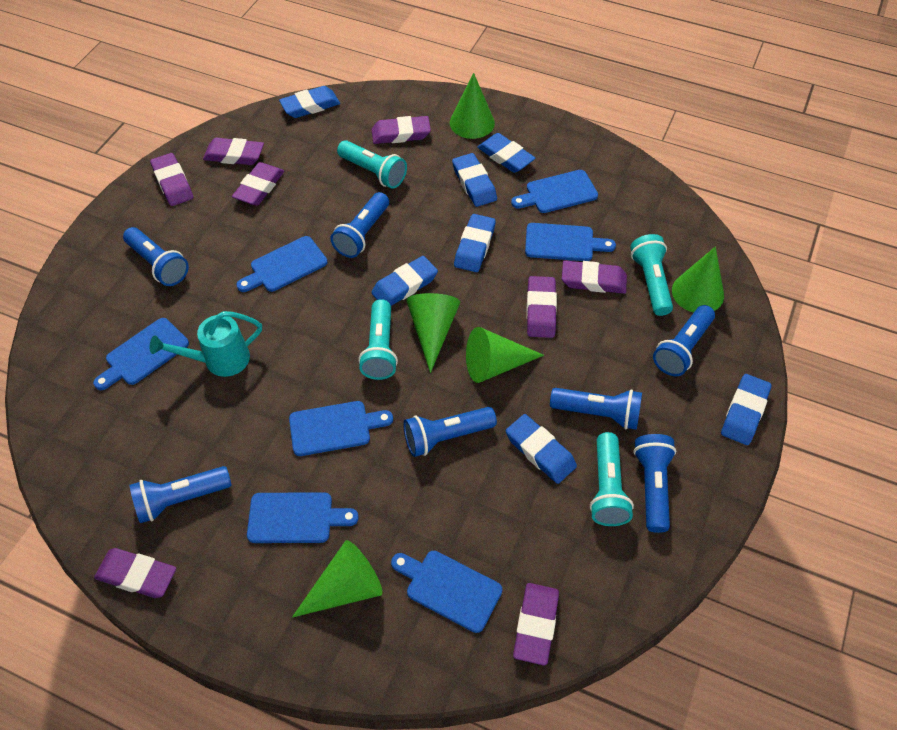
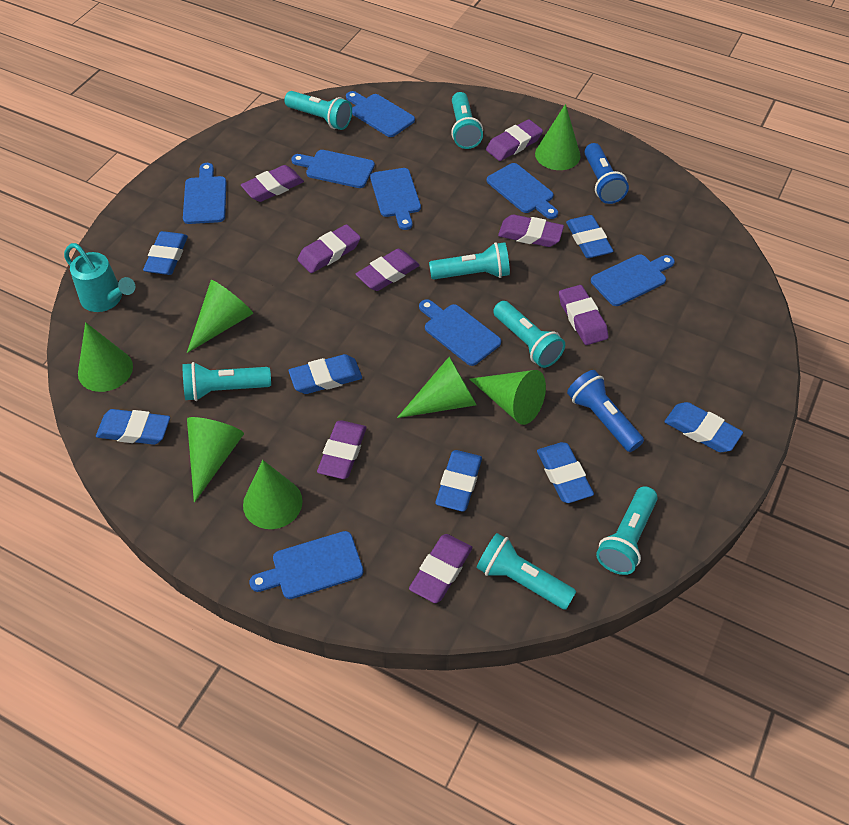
blue cutting board: [93,318,189,390] [237,236,327,292] [247,492,359,543] [289,401,393,456] [391,551,502,633] [511,170,598,213] [525,223,616,261] = 7 -> [183,163,227,224] [249,531,363,599] [291,150,375,188] [346,91,415,137] [370,168,421,230] [419,299,501,366] [487,163,558,219] [591,254,675,306] = 8
blue flashlight: [123,227,189,286] [130,466,232,523] [330,192,389,258] [403,407,497,457] [550,388,642,430] [633,434,676,533] [653,305,715,376] = 7 -> [567,370,644,452] [585,143,629,204] = 2
green cone: [292,540,382,618] [406,293,460,373] [450,73,495,139] [466,327,544,383] [672,247,724,313] = 5 -> [78,322,133,392] [187,280,253,353] [187,417,244,503] [243,460,303,529] [397,357,477,418] [470,370,546,425] [535,104,581,170] = 7
turquoise flashlight: [337,140,407,189] [358,299,398,380] [590,432,634,526] [630,234,673,316] = 4 -> [183,362,271,401] [284,91,352,130] [429,242,510,279] [451,92,483,149] [477,533,576,610] [493,301,565,368] [596,486,658,575] = 7

